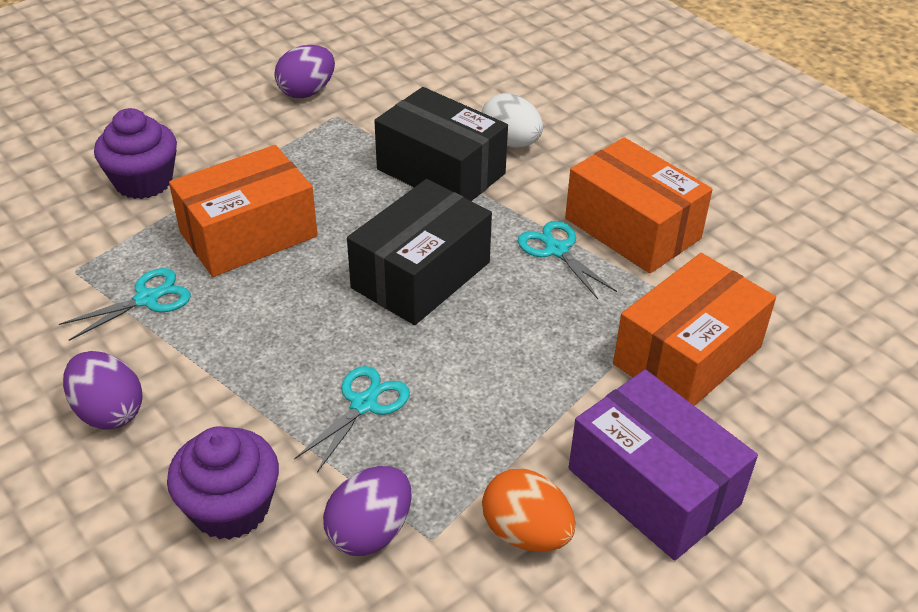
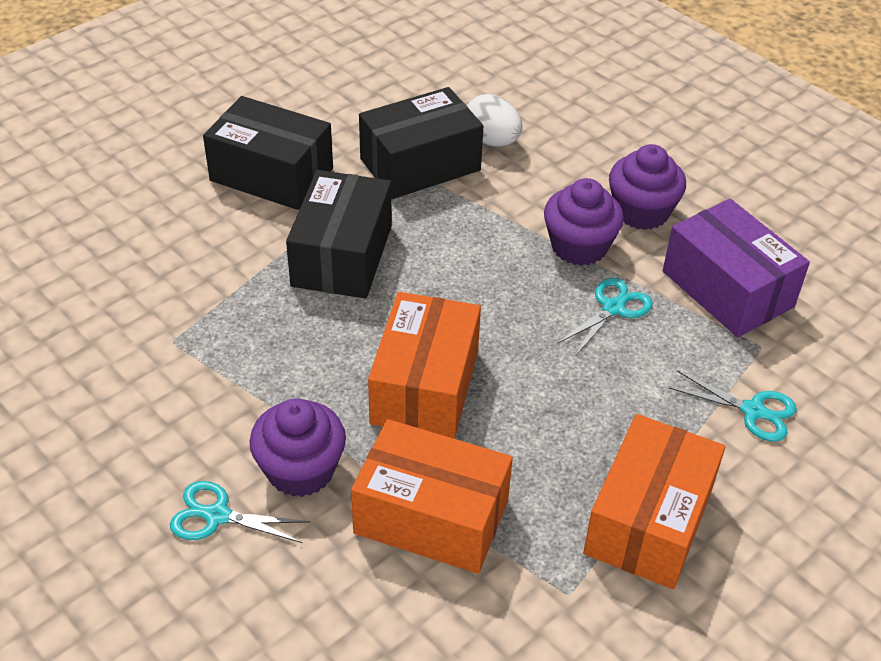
black box: [347,179,492,325] [374,87,508,201] = 2 -> [203,96,333,210] [286,170,392,299] [359,87,483,199] = 3
orange egg: [482,469,575,552] = 1 -> none = 0
purple cupcake: [94,108,177,199] [167,426,279,540] = 2 -> [249,398,346,497] [544,178,624,266] [609,144,686,230] = 3
purple egg: [63,351,143,430] [274,45,335,98] [323,466,412,556] = 3 -> none = 0

